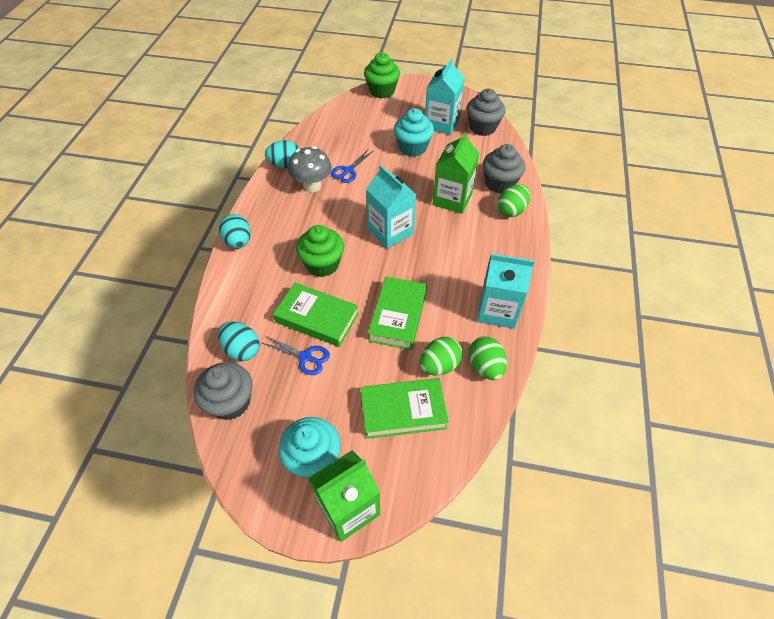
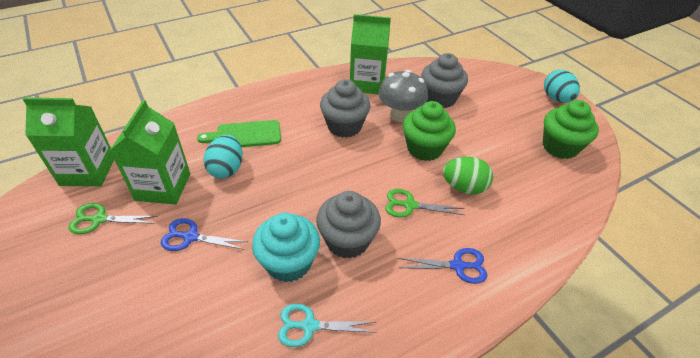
green book: [273,283,359,347] [360,378,449,439] [368,276,427,350] = 3 -> none = 0
green carton: [308,450,380,542] [432,132,479,214] = 2 -> [23,98,114,186] [110,100,190,205] [350,14,391,94] = 3
green cutting board: none = 0 -> [197,120,281,147] = 1
green egg: [420,337,463,375] [469,337,507,380] [498,184,531,217] = 3 -> [443,157,493,194] = 1
green scissors: none = 0 -> [68,203,158,234] [385,189,465,218] = 2
turquoise carton: [366,165,416,249] [425,58,464,135] [477,254,535,329] = 3 -> none = 0
turquoise cupcake: [279,417,341,478] [394,108,434,157] = 2 -> [252,213,320,283] = 1
turquoise egg: [218,321,260,361] [219,214,251,249] [265,140,300,168] = 3 -> [204,135,243,179] [544,70,580,103] = 2
turquoise scissors: none = 0 -> [278,303,377,347] = 1

